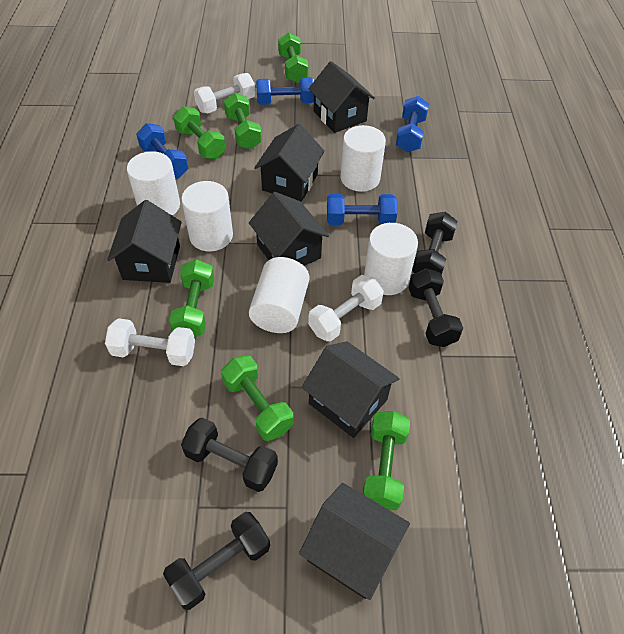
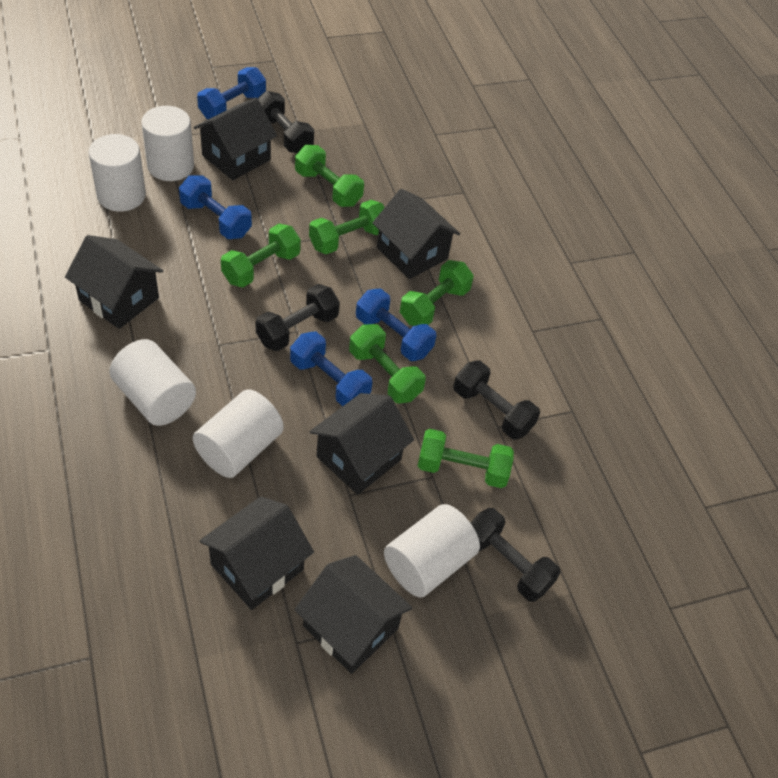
white dumbbell: [105,318,195,366] [194,73,256,113] [308,275,384,342] = 3 -> none = 0

